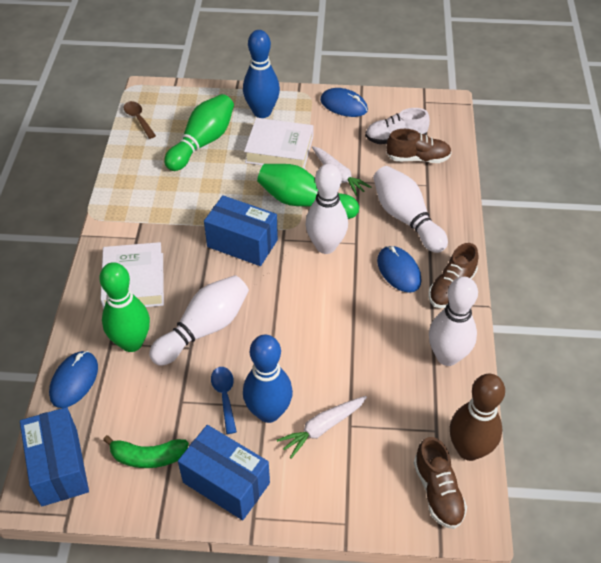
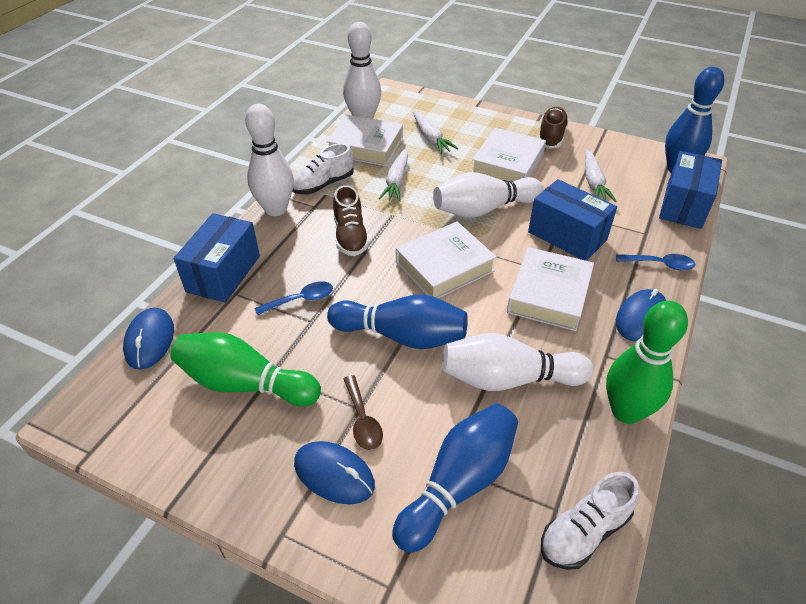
blue bowling pin: [243,30,280,118] [243,335,293,423] = 2 -> [327,294,468,349] [392,403,518,553] [665,67,724,173] = 3
blue spoon: [211,367,237,434] = 1 -> [254,281,333,316] [616,254,696,270] = 2
brown bowling pin: [450,374,505,461] = 1 -> none = 0
brown shoe: [386,129,452,163] [414,437,467,529] [428,243,479,308] = 3 -> [333,185,370,256] [539,107,569,148] = 2
green banana: [103,435,189,468] = 1 -> none = 0
green bowling pin: [99,262,150,352] [164,94,234,171] [257,164,359,219] = 3 -> [170,332,321,406] [606,301,688,424] = 2
white book: [100,242,164,310] [244,118,314,169] = 2 -> [326,114,403,166] [396,222,497,299] [472,128,546,182] [507,247,594,331] = 4
white carrot: [277,396,367,459] [312,146,371,196] = 2 -> [379,149,408,202] [413,111,458,154] [585,149,617,202] = 3
white shoe: [365,108,430,144] = 1 -> [292,143,354,195] [541,472,639,570] = 2

